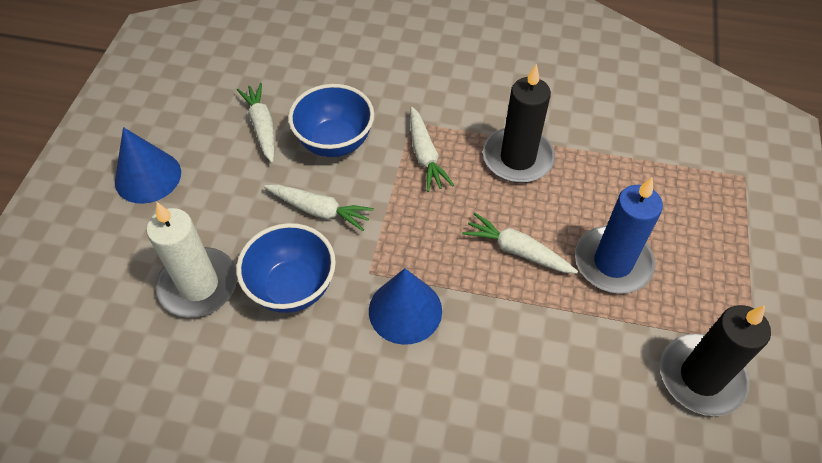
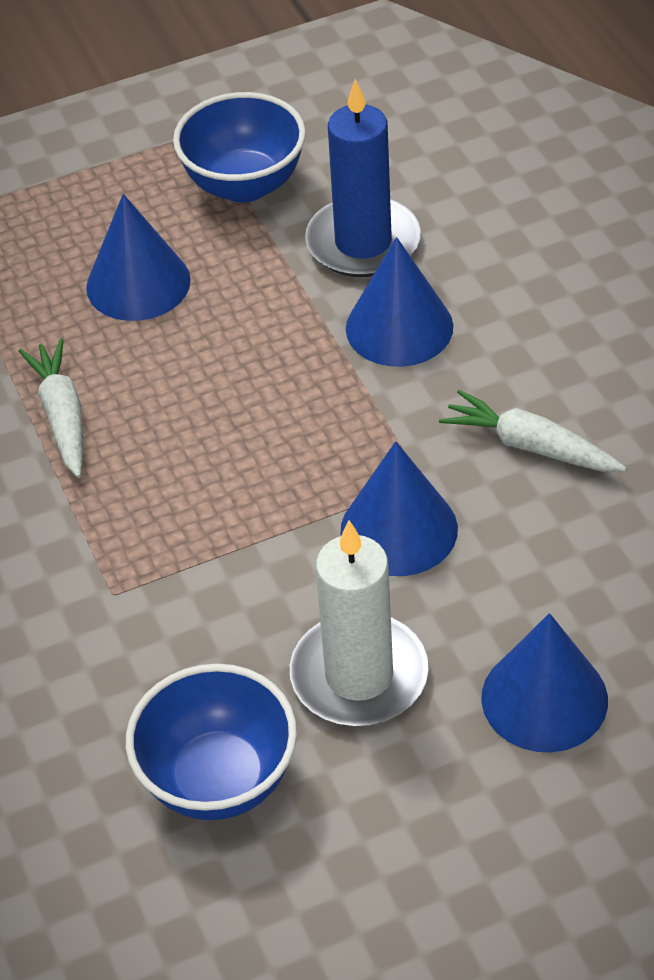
black candle: [483,64,555,183] [660,305,771,416] = 2 -> none = 0
blue cone: [115,127,181,204] [369,268,442,345] = 2 -> [86,194,191,321] [340,441,458,576] [346,237,453,367] [481,613,608,753] = 4
white carrot: [237,83,274,163] [264,184,374,231] [410,107,454,192] [462,212,578,274] = 4 -> [19,338,83,478] [439,390,626,472] = 2

